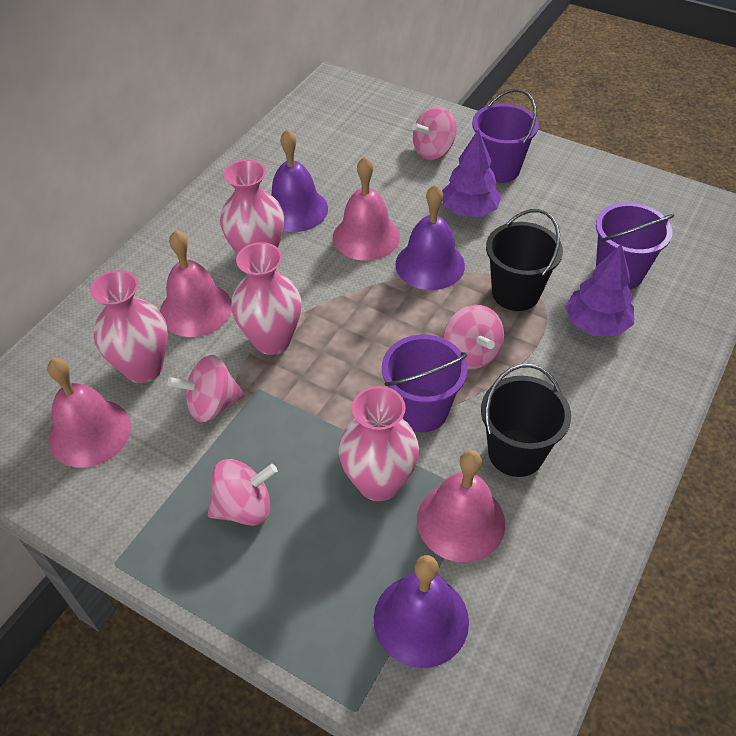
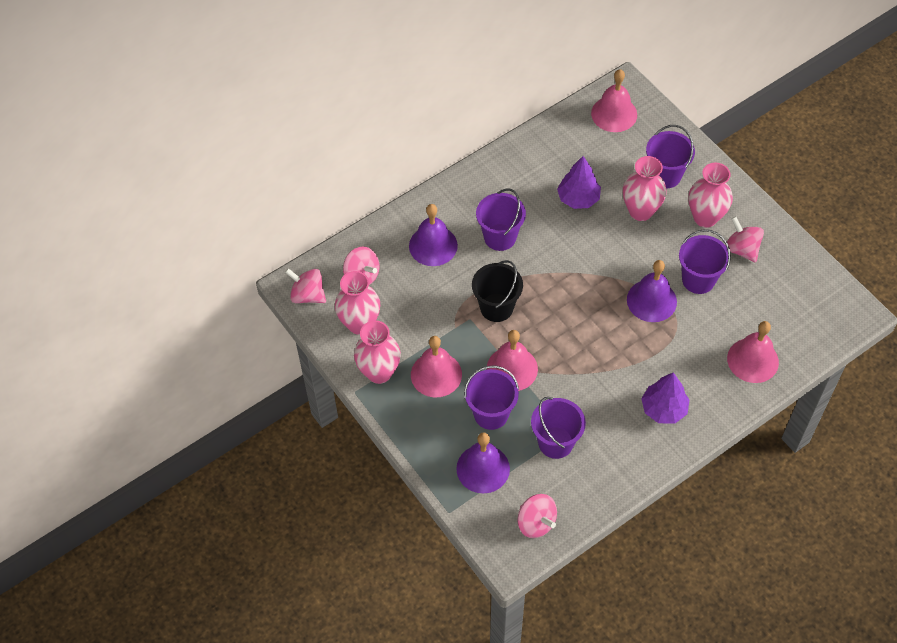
black bucket: [481,364,571,477] [486,209,563,311] = 2 -> [472,260,523,322] = 1
purple bucket: [382,335,468,432] [472,89,539,183] [596,202,674,289] = 3 -> [464,366,519,430] [476,188,526,251] [531,397,586,459] [646,125,695,188] [679,229,731,294] = 5

